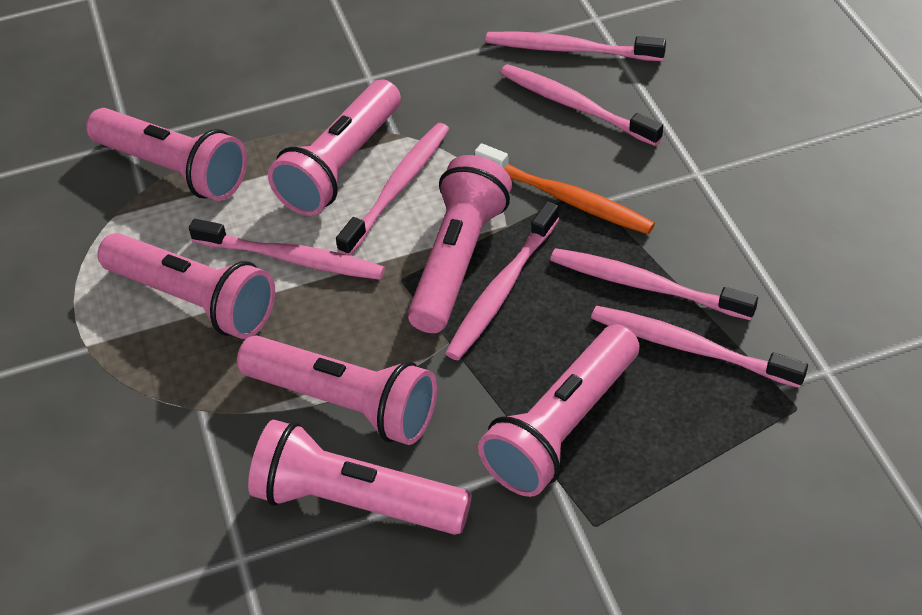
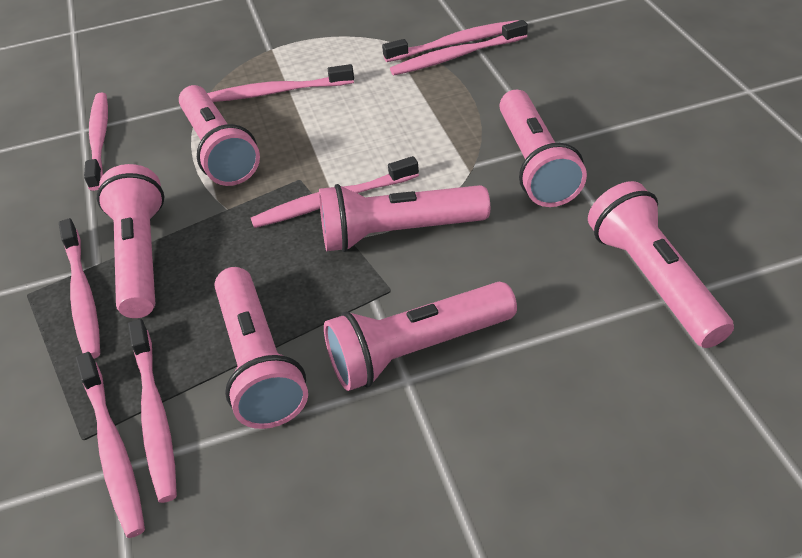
orange toothbrush: [475,143,655,234] = 1 -> none = 0
pink toothbrush: [189,219,385,280] [336,123,449,256] [445,201,559,360] [485,31,666,61] [500,64,663,146] [550,248,758,320] [591,306,808,388] = 7 -> [59,218,100,359] [76,352,145,538] [84,92,108,191] [128,319,177,503] [207,64,354,102] [251,156,419,228] [382,20,519,62] [390,20,528,76] = 8

